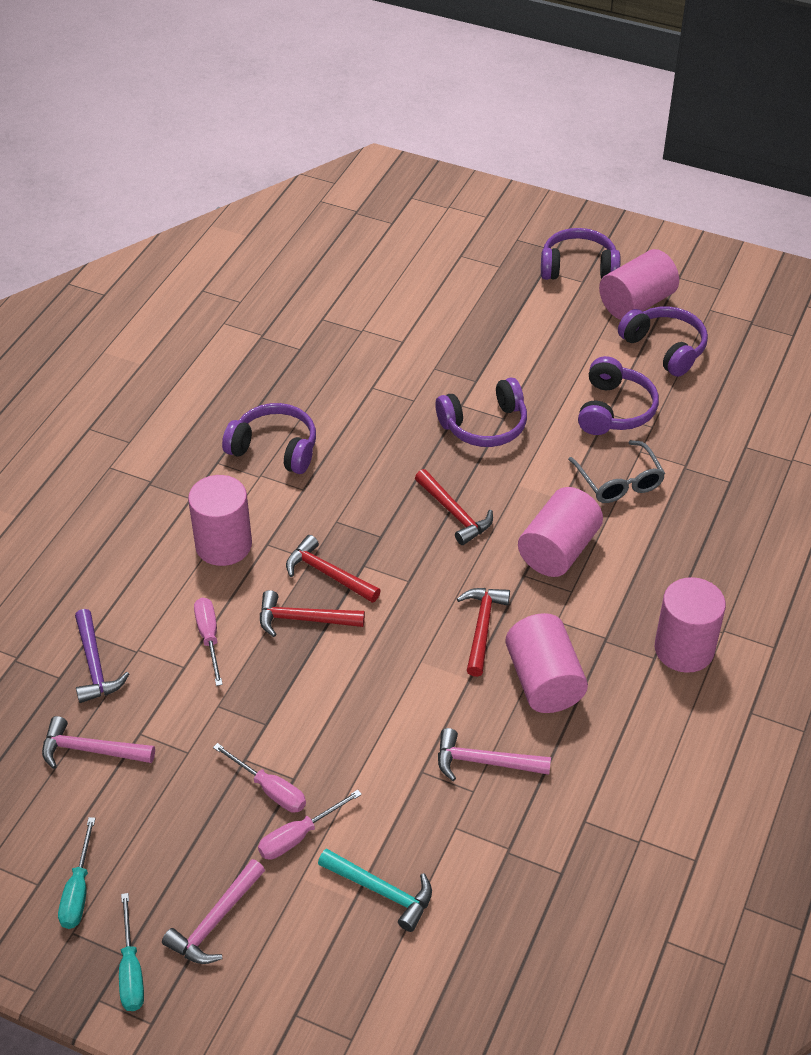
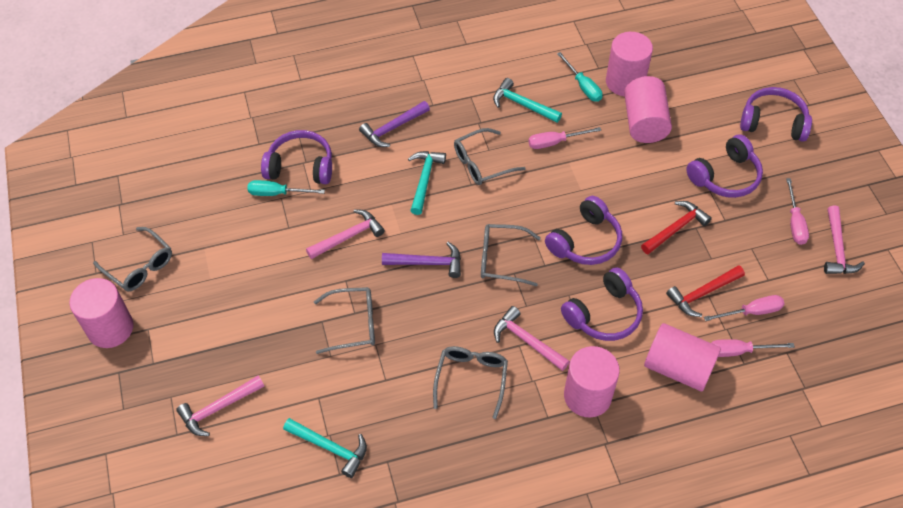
grey glasses: [568,440,665,503] = 1 -> [93,227,172,291] [314,287,375,354] [433,346,508,419] [454,128,526,185] [481,224,541,286] = 5
pink hammer: [42,716,155,769] [162,859,265,964] [438,728,551,781] = 3 -> [176,376,264,436] [306,209,385,259] [494,306,570,371] [824,205,865,274] = 4
pink screwdriver: [194,598,223,686] [213,743,306,812] [258,790,362,860] = 3 -> [528,127,601,149] [704,295,784,321] [711,339,795,357] [786,178,809,245] = 4
purple hammer: [75,609,129,703] = 1 -> [359,101,430,147] [382,242,461,278] = 2
red hammer: [260,590,365,637] [286,535,381,603] [415,469,493,545] [457,588,510,677] = 4 -> [641,201,712,254] [666,265,745,317] = 2
turquoise hammer: [318,848,432,932] = 1 -> [283,418,367,478] [408,151,446,215] [493,78,562,123] = 3

